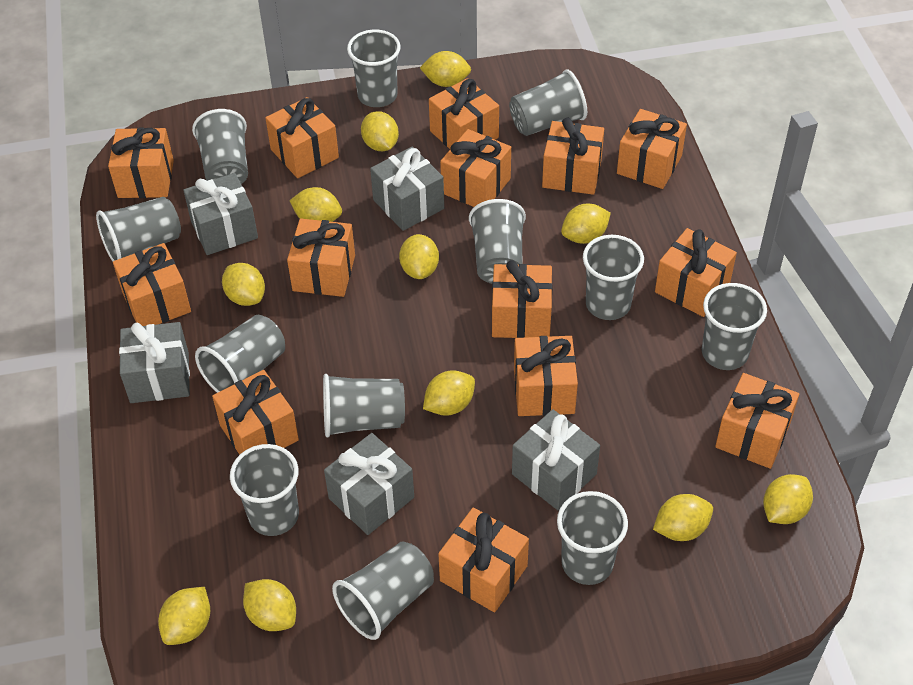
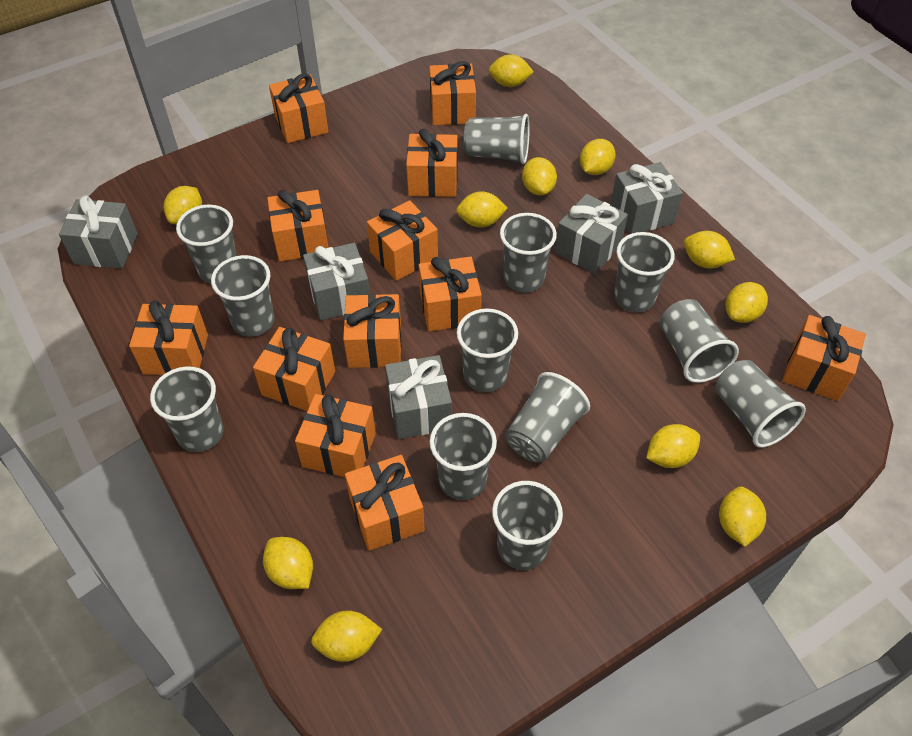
orange gift: [108,128,174,198] [113,243,191,326] [212,370,299,455] [265,97,339,178] [287,218,355,297] [429,78,499,149] [438,507,529,612] [440,129,511,207] [492,260,553,338] [514,336,578,416] [542,117,604,195] [617,109,687,189] [655,228,737,317] [715,373,799,469] = 14 -> [129,300,208,375] [253,327,335,411] [267,190,329,262] [269,73,329,143] [295,394,376,477] [343,294,402,368] [345,455,425,551] [367,200,438,281] [406,129,458,197] [419,257,482,331] [429,61,476,125] [782,315,866,401] = 12

